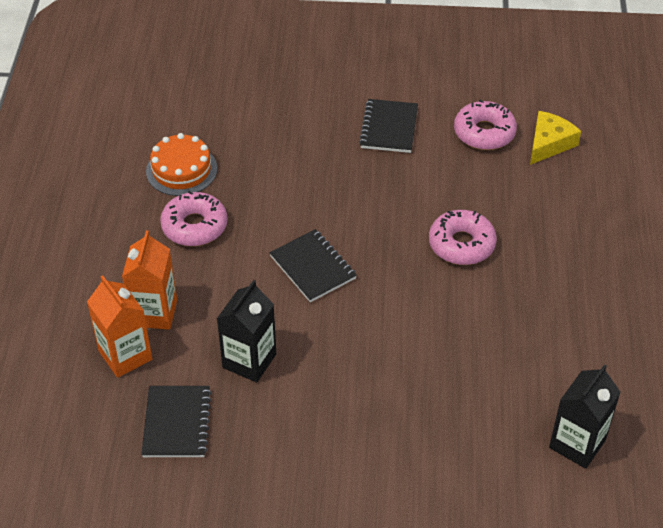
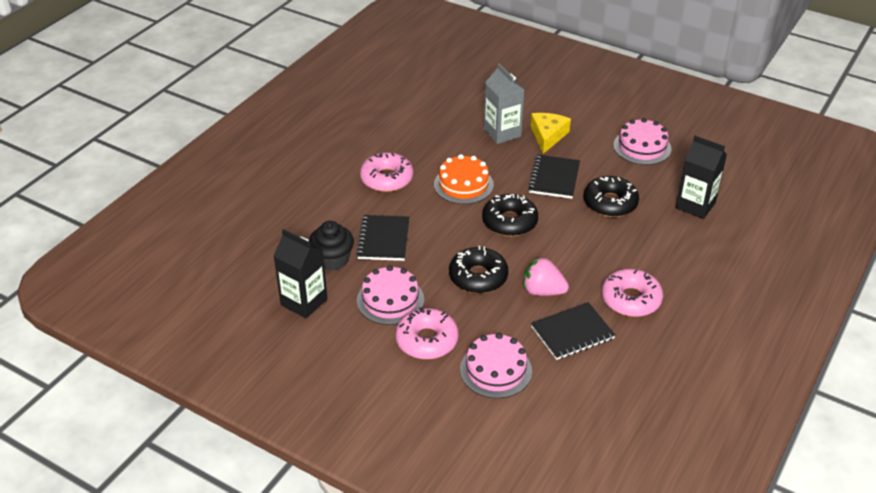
black cupcake: none = 0 -> [309,221,354,271] = 1
black donut: none = 0 -> [449,246,508,294] [482,194,538,237] [583,176,639,217] = 3
grey carton: none = 0 -> [484,63,524,144] = 1
orange carton: [87,276,152,378] [122,230,177,330] = 2 -> none = 0
pink cake: none = 0 -> [357,265,424,325] [460,333,532,398] [613,118,671,165] = 3
pink strawberry: none = 0 -> [523,257,569,296] = 1

